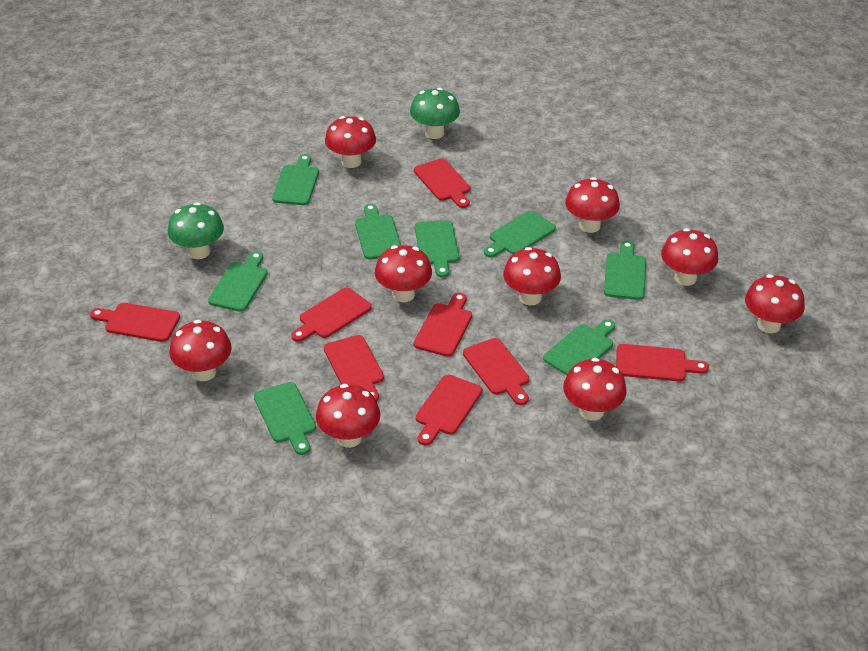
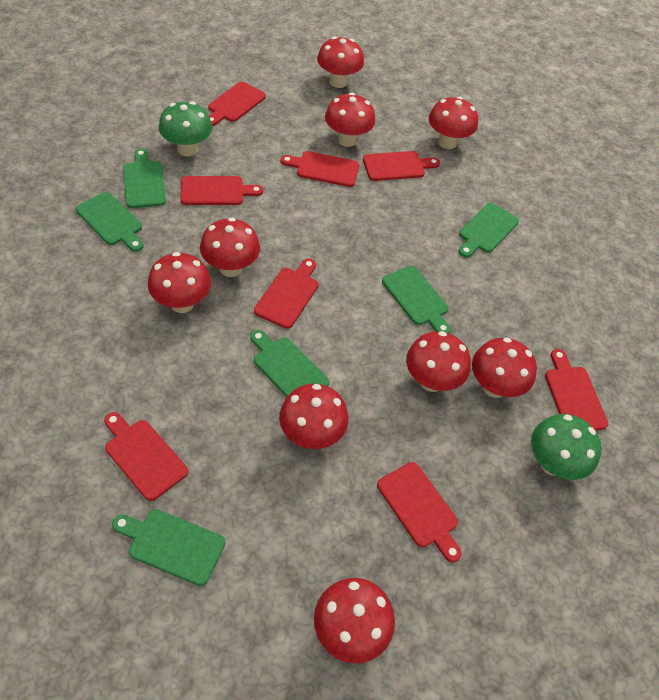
green cutting board: [208,251,267,312] [254,382,316,455] [272,154,319,205] [355,204,401,259] [415,220,459,278] [484,211,556,257] [543,319,615,375] [604,241,646,300] = 8 -> [76,192,143,252] [112,509,225,586] [123,149,166,208] [250,330,329,397] [382,266,451,333] [459,203,519,258] = 6

